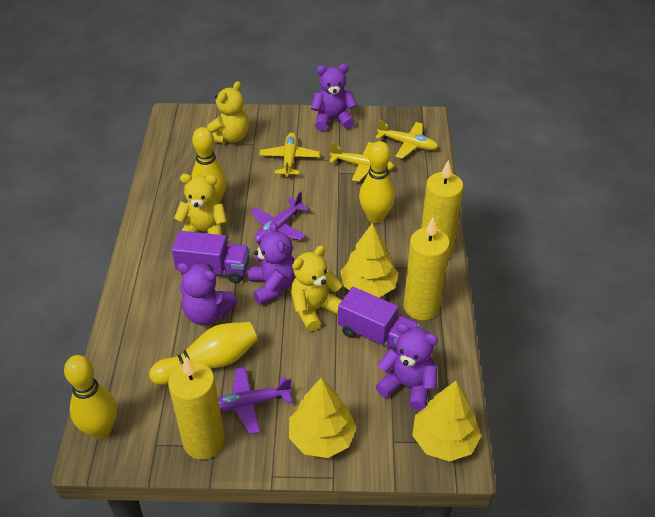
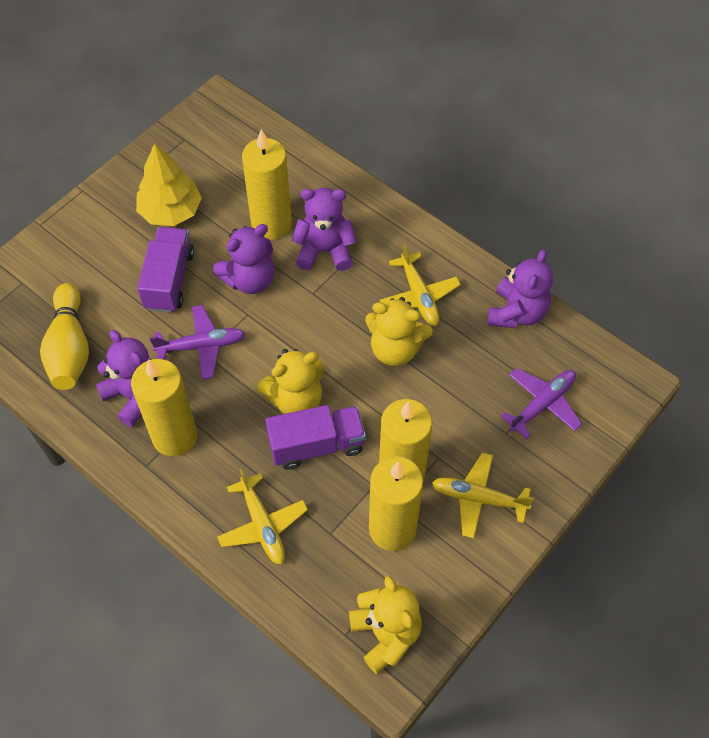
yellow bowling pin: [64,355,117,439] [149,322,258,385] [191,127,227,204] [359,141,395,223] = 4 -> [40,283,89,390] = 1
yellow candle: [168,356,225,460] [403,218,450,320] [421,160,464,259] = 3 -> [131,359,197,456] [242,129,292,240] [369,457,423,551] [379,399,432,482] = 4
yellow tree: [289,377,357,458] [341,223,399,298] [412,381,481,462] = 3 -> [136,143,202,226] = 1

